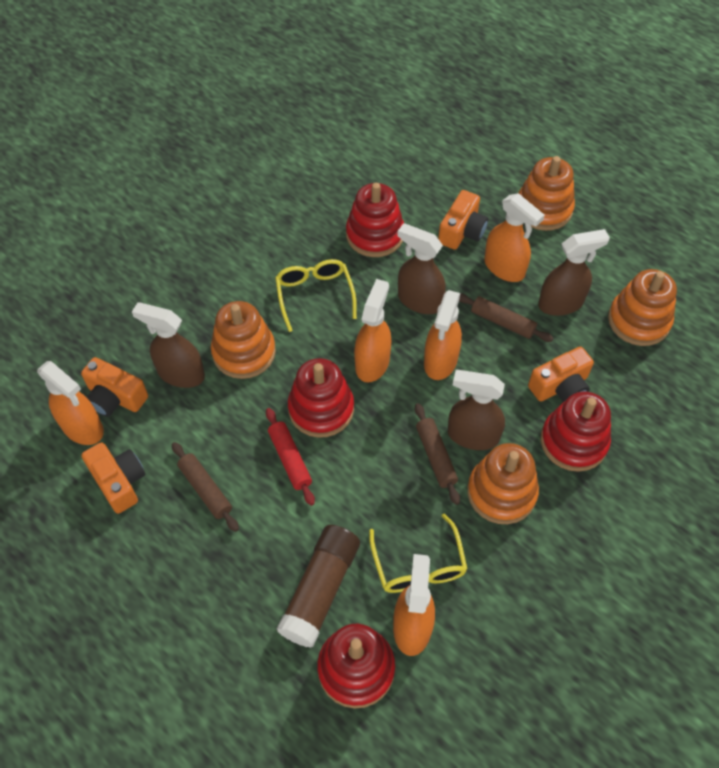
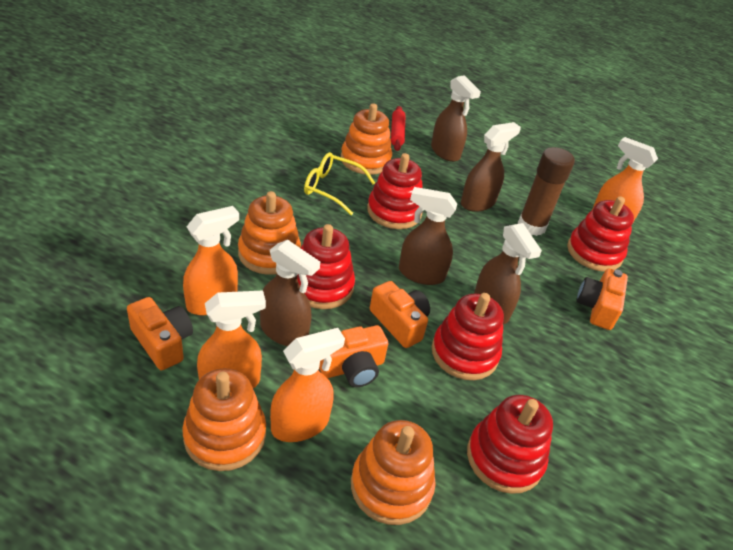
brown rolling pin: [172,442,239,532] [415,403,460,505] [459,294,553,342] = 3 -> none = 0
brown spray bottle: [132,302,205,388] [397,223,446,314] [448,370,505,450] [538,229,610,316] = 4 -> [260,240,320,346] [399,187,457,285] [431,75,481,162] [461,122,521,212] [474,223,542,324] = 5
orange spray bottle: [37,361,104,445] [354,279,391,383] [393,554,435,656] [424,290,462,380] [484,193,545,282] = 5 -> [183,206,239,316] [197,291,266,389] [270,328,345,442] [592,137,658,226] = 4
red stacking toy: [288,358,354,438] [317,624,395,708] [346,183,404,257] [541,391,611,472] = 4 -> [297,224,355,309] [367,153,423,229] [432,293,504,380] [467,395,553,494] [567,196,634,272] = 5
yellow glasses: [275,259,357,332] [369,514,467,593] = 2 -> [304,152,375,215] = 1

